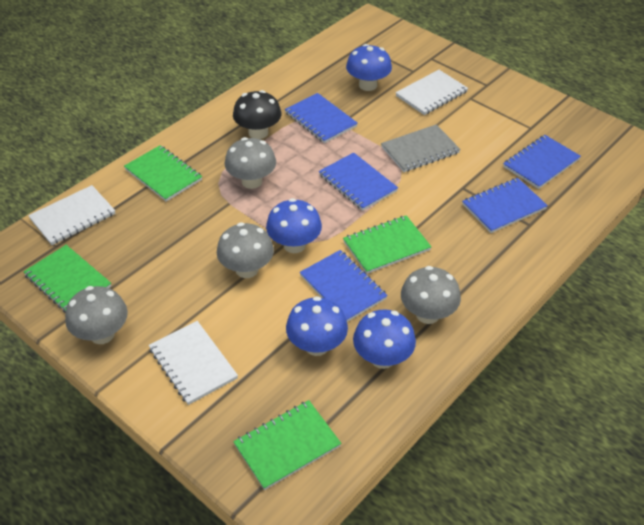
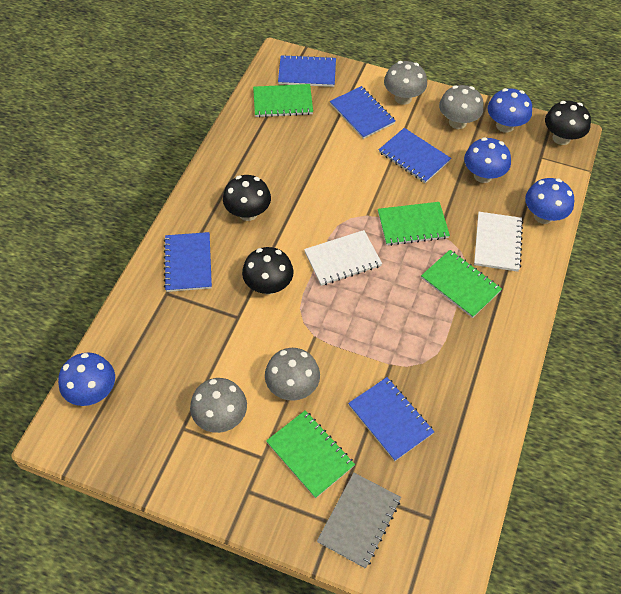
black mushroom: [233,90,281,139] = 1 -> [223,175,271,221] [242,247,294,295] [545,101,591,145] = 3
white notebook: [28,185,116,245] [149,321,238,405] [395,70,468,115] = 3 -> [304,230,382,286] [474,212,523,272] = 2

